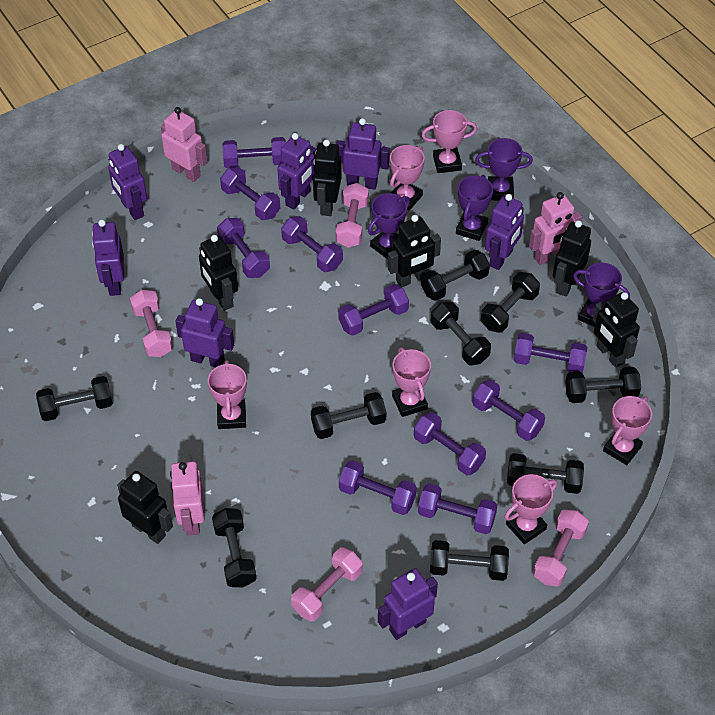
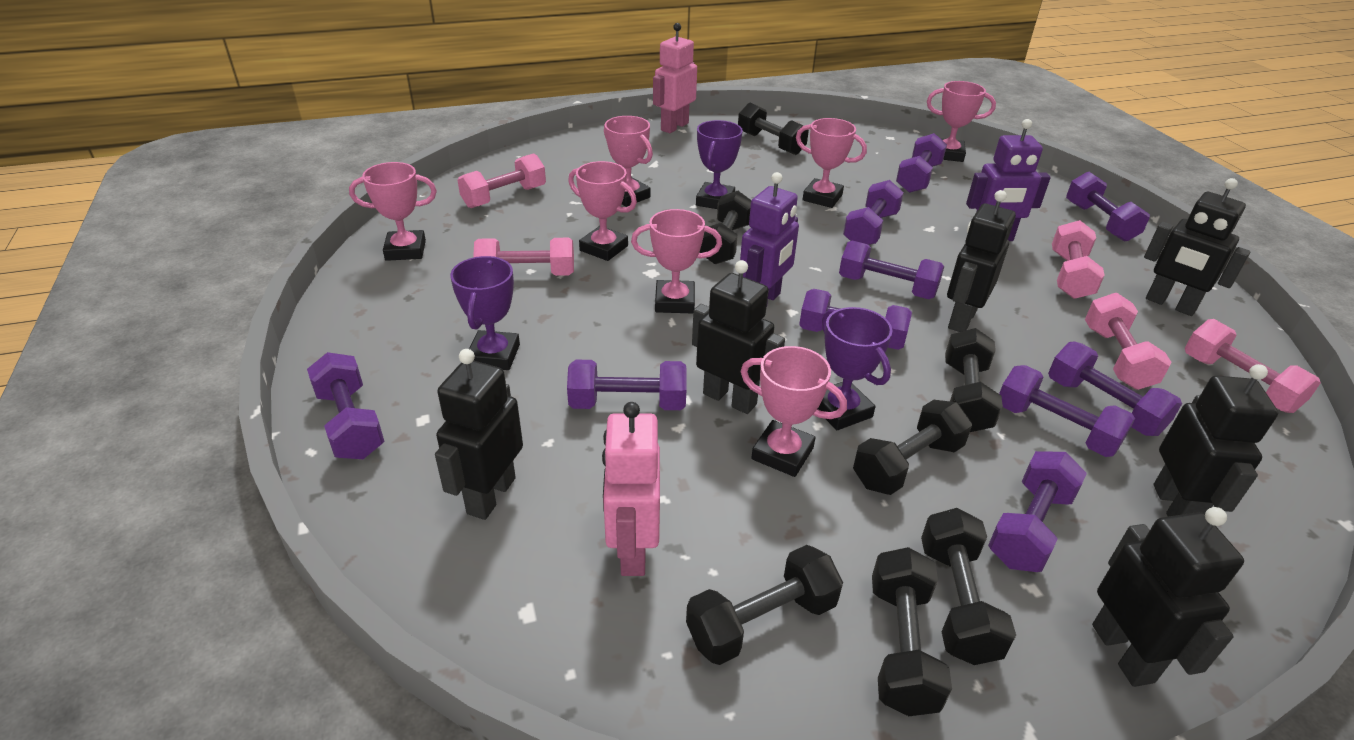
black dumbbell: [36,376,113,421] [212,508,256,587] [311,392,387,439] [421,250,490,301] [430,540,509,581] [431,302,491,365] [481,272,540,333] [507,453,584,494] [565,367,641,403] = 9 -> [686,545,843,665] [699,191,752,264] [738,103,809,155] [853,400,972,495] [872,547,952,716] [921,508,1016,665] [945,328,1003,432] = 7
pink dumbbell: [130,290,173,357] [291,547,363,621] [336,183,369,248] [533,509,589,587] = 4 -> [458,153,546,208] [473,238,574,276] [1052,220,1105,299] [1085,293,1172,390] [1185,319,1321,413] = 5
pink robot: [161,107,207,182] [170,461,205,535] [529,192,583,265] = 3 -> [602,402,660,576] [653,23,697,133] = 2
pink trophy: [208,360,247,429] [390,145,425,211] [392,347,431,417] [422,110,477,173] [504,474,557,544] [603,396,652,465] = 6 -> [349,162,437,261] [568,161,637,261] [604,116,653,207] [631,209,722,313] [741,346,847,477] [796,118,867,208] [927,81,996,162] = 7
purple robot: [92,220,124,296] [108,144,147,220] [175,298,234,367] [277,133,316,209] [336,118,390,190] [378,568,438,640] [485,194,524,270] = 7 -> [740,172,799,303] [966,119,1051,241] = 2
purple trophy: [368,193,410,259] [456,175,493,241] [475,138,533,200] [573,263,630,327] = 4 -> [450,256,520,370] [696,120,743,209] [818,307,892,430] = 3

